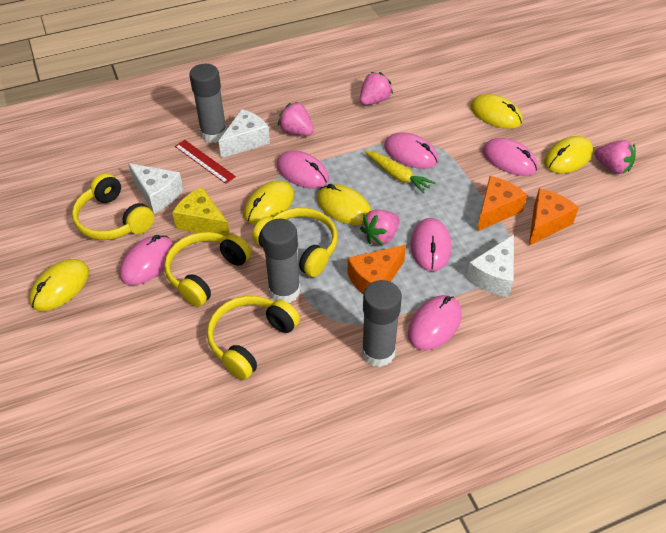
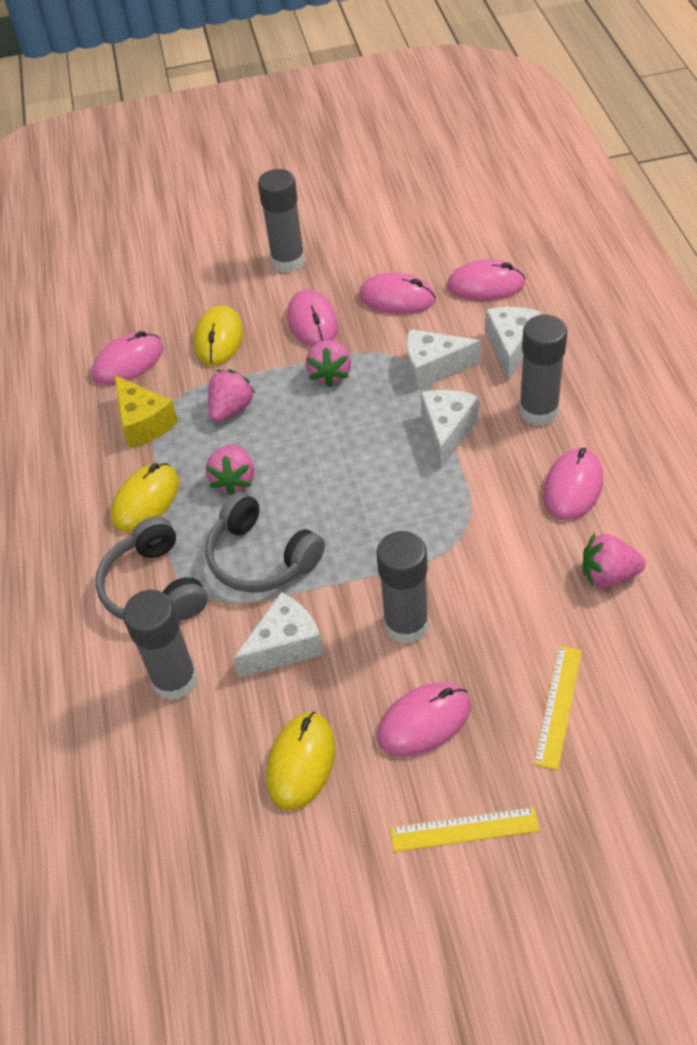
grey glue stick: [189,64,227,143] [261,218,300,303] [362,280,402,367] = 3 -> [123,590,198,700] [258,169,305,273] [377,531,429,644] [519,315,567,426] = 4
grey headphones: none = 0 -> [95,516,207,620] [205,492,325,593] = 2
orange cheese: [348,245,406,294] [477,176,527,232] [529,188,579,246] = 3 -> none = 0
red ruler: [175,140,236,184] = 1 -> none = 0
white cheese: [128,163,183,213] [219,109,270,158] [466,235,514,297] = 3 -> [233,592,324,678] [406,329,481,390] [421,390,479,469] [485,307,542,381] = 4
yellow carrot: [364,150,435,194] = 1 -> none = 0
yellow headphones: [72,173,154,240] [164,232,251,307] [207,296,300,380] [252,208,337,277] = 4 -> none = 0
yellow mouse: [29,259,89,311] [244,180,294,225] [317,184,371,225] [470,94,523,129] [544,136,593,173] = 5 -> [111,463,179,532] [194,305,243,366] [266,712,335,810] = 3
yellow ruler: none = 0 -> [390,807,540,852] [534,645,582,770] = 2

